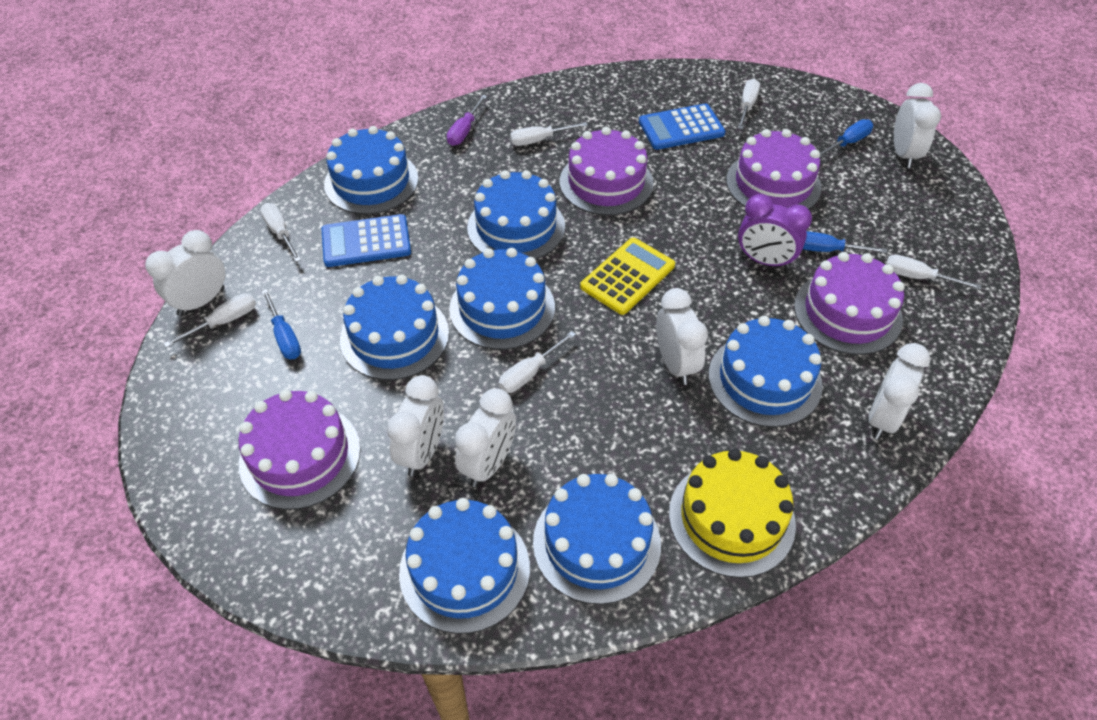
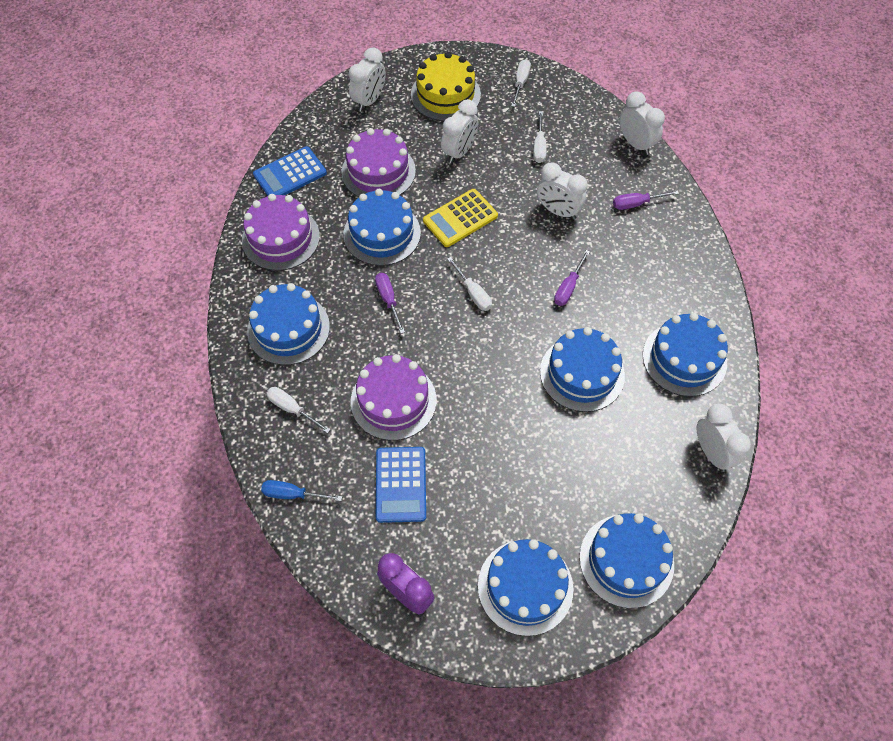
blue cake: [324,126,419,214] [340,275,449,380] [399,498,530,634] [449,248,555,350] [467,170,565,260] [533,474,661,604] [708,316,823,427] = 7 -> [247,283,330,365] [343,189,421,266] [478,539,573,636] [540,327,625,412] [579,513,674,608] [643,313,728,397] = 6
blue screwdriver: [262,289,301,359] [803,231,887,253] [820,119,873,157] = 3 -> [261,480,342,501] = 1
purple cake: [239,390,360,510] [560,127,653,215] [726,129,821,209] [794,252,905,355] = 4 -> [242,194,320,271] [341,128,416,197] [351,354,436,441] = 3
purple screwdriver: [447,95,487,146] = 1 -> [375,273,405,334] [554,250,590,306] [613,190,679,210] = 3
white clock: [145,230,225,316] [387,375,444,477] [455,388,516,487] [656,288,708,385] [868,343,931,440] [894,83,941,168] = 6 -> [349,47,386,112] [441,99,478,164] [537,162,587,220] [620,91,665,155] [697,404,751,472] = 5
white screwdriver: [164,293,256,348] [260,203,301,262] [499,331,576,393] [510,122,588,146] [738,79,760,130] [886,255,982,290] = 6 -> [266,387,331,433] [447,257,492,311] [511,59,531,107] [533,111,546,163] = 4

